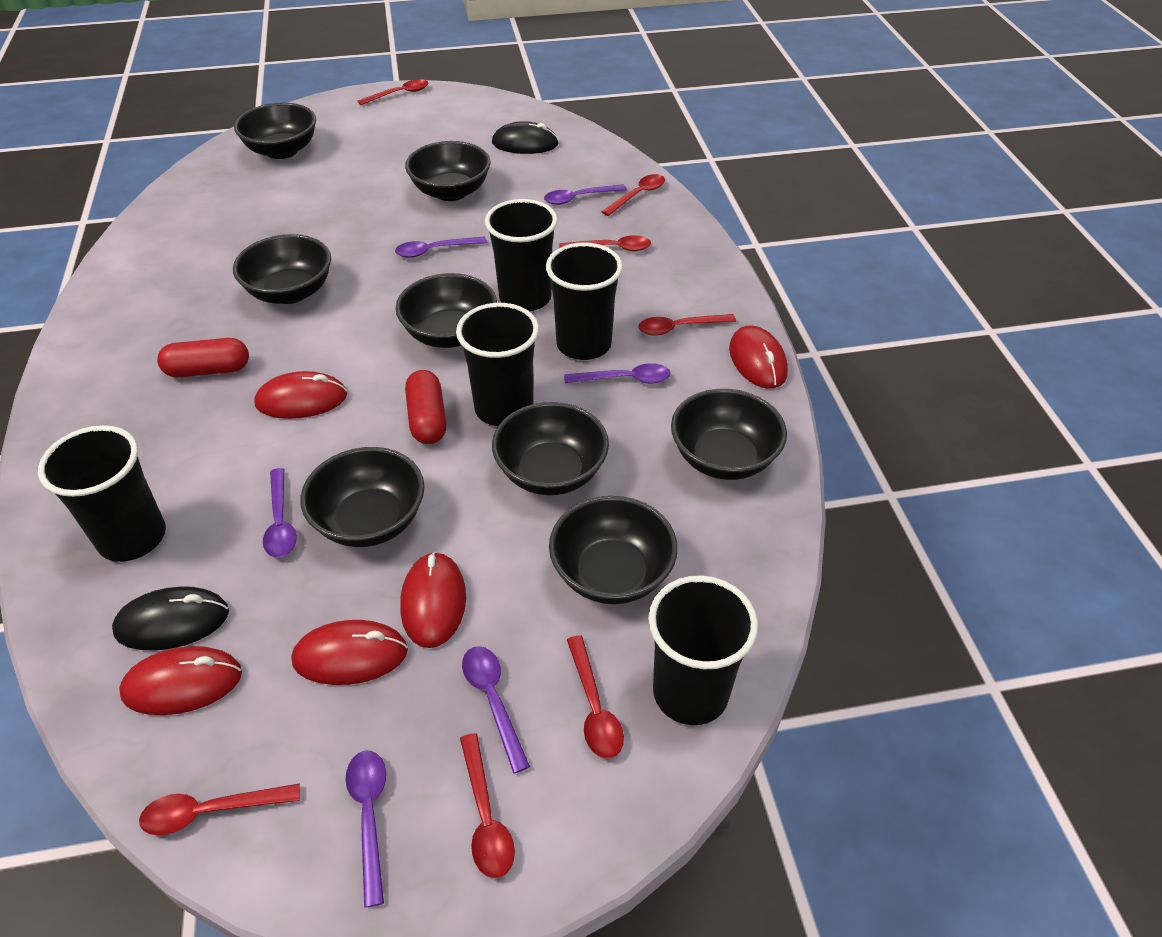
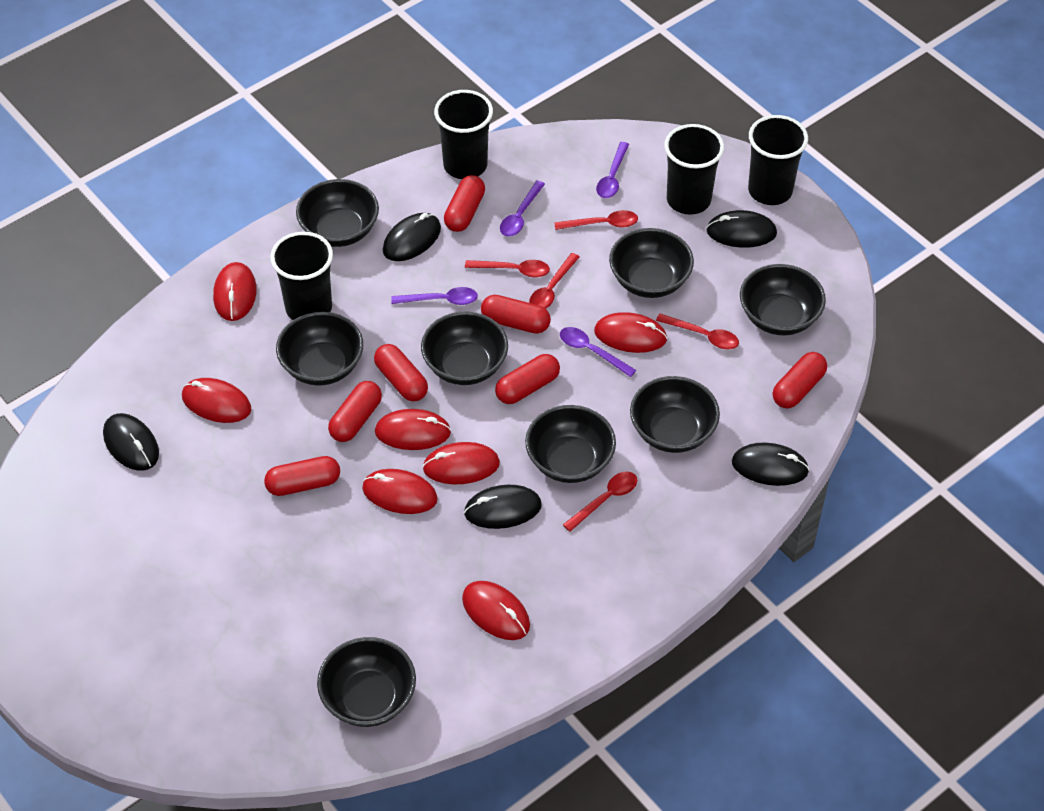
black cup: [38,425,166,562] [456,303,539,426] [485,199,558,312] [546,242,623,360] [648,575,758,725] = 5 -> [270,232,333,320] [434,90,493,179] [664,124,724,215] [748,115,808,205] = 4
black mouse: [112,586,229,651] [492,121,559,154] = 2 -> [103,413,159,471] [383,213,441,261] [464,485,542,529] [706,210,777,248] [732,442,810,486] = 5
purple spoon: [263,468,297,557] [345,751,386,908] [395,236,487,258] [462,646,530,773] [544,184,627,205] [564,363,671,384] = 6 -> [391,287,478,305] [500,181,545,237] [560,327,636,377] [596,142,629,198] = 4
red capsule: [157,338,249,377] [405,370,446,444] = 2 -> [264,456,340,496] [328,381,382,442] [374,344,428,401] [444,175,485,232] [481,295,551,334] [495,354,560,404] [773,352,827,408] = 7
red mouse: [119,646,242,715] [254,371,347,419] [292,620,408,685] [400,551,466,648] [729,326,788,389] = 5 -> [182,378,252,423] [213,262,257,321] [362,469,438,514] [375,409,451,450] [422,442,500,484] [462,581,530,640] [594,312,667,353] = 7
red spoon: [139,783,300,835] [358,79,428,105] [460,733,515,878] [559,235,651,251] [567,635,624,758] [602,174,665,216] [638,314,736,336] = 7 -> [465,260,550,277] [529,253,580,309] [554,210,638,230] [563,472,638,532] [656,313,739,350] = 5

